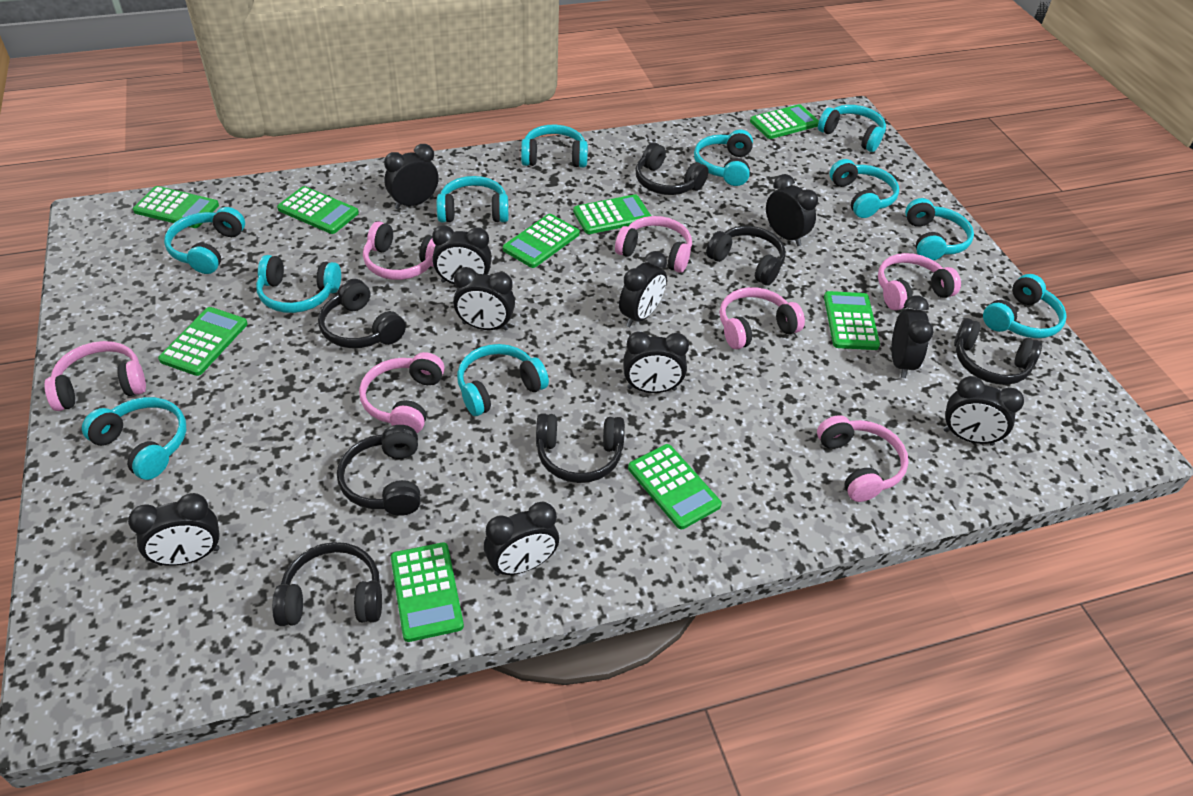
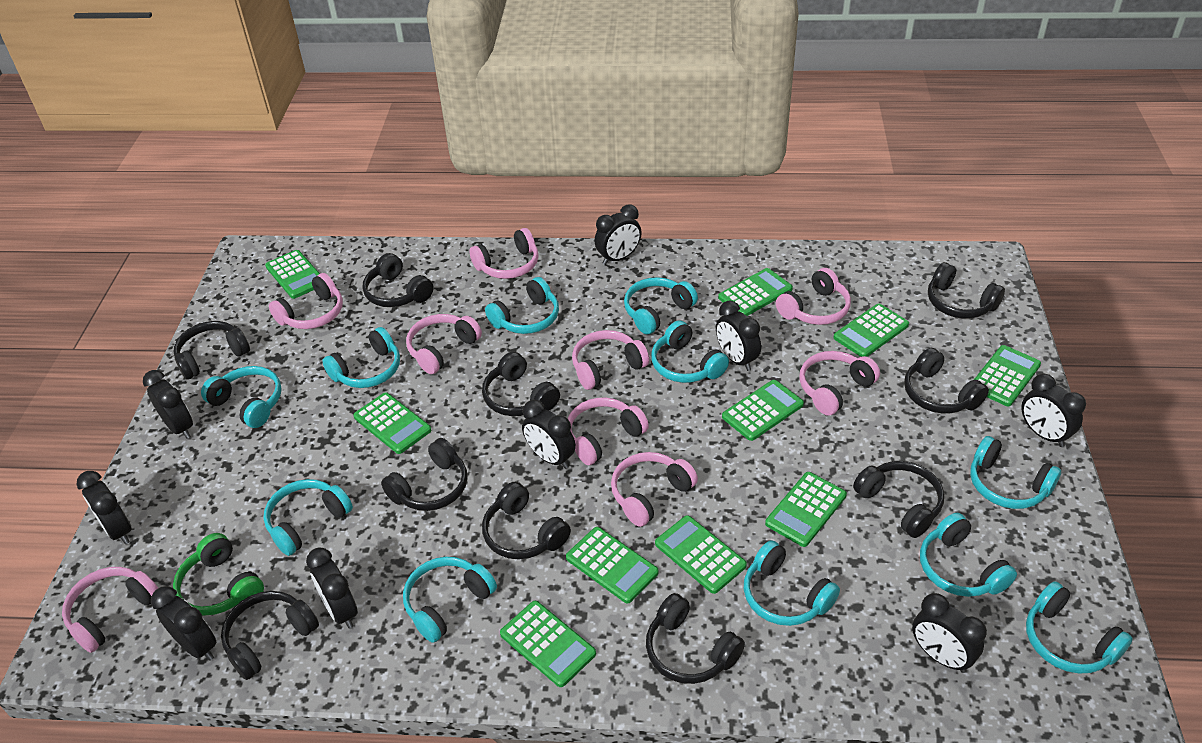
black clock: [128,493,220,566] [384,144,439,209] [432,225,492,284] [453,267,515,331] [484,502,559,576] [619,251,667,327] [623,331,689,393] [766,174,818,246] [891,295,934,378] [943,376,1024,446] = 10 -> [77,471,132,544] [143,370,193,439] [151,586,216,661] [306,548,358,628] [522,400,576,469] [595,204,642,265] [716,301,761,371] [912,593,987,673] [1021,374,1086,447] = 9
black headphones: [272,542,382,626] [318,279,406,348] [337,425,421,516] [536,413,625,483] [636,142,709,195] [706,226,786,286] [954,318,1042,385] = 7 -> [174,321,250,380] [221,591,319,680] [363,253,434,307] [381,438,468,511] [482,352,560,416] [482,482,571,560] [646,593,745,684] [853,461,944,538] [904,348,989,413] [928,262,1005,318] = 10
green calculator: [133,186,219,228] [158,307,248,376] [277,186,359,234] [391,543,464,642] [503,214,580,268] [573,194,651,234] [628,444,722,529] [750,104,819,139] [824,291,880,350] = 9 -> [265,250,320,299] [353,392,432,454] [500,601,596,687] [566,527,659,603] [655,515,747,594] [718,268,793,316] [722,380,804,441] [765,472,847,547] [833,304,909,357] [974,345,1041,406] = 10
green headphones: none = 0 -> [173,533,264,615] = 1
pink headphones: [44,341,146,411] [359,352,445,433] [363,221,435,280] [615,216,692,273] [720,287,805,349] [817,415,909,502] [878,253,961,311] = 7 -> [62,567,158,653] [269,273,343,329] [406,314,482,374] [470,228,539,279] [568,398,649,465] [572,330,649,390] [611,452,698,527] [776,268,851,325] [799,351,880,415] = 9

